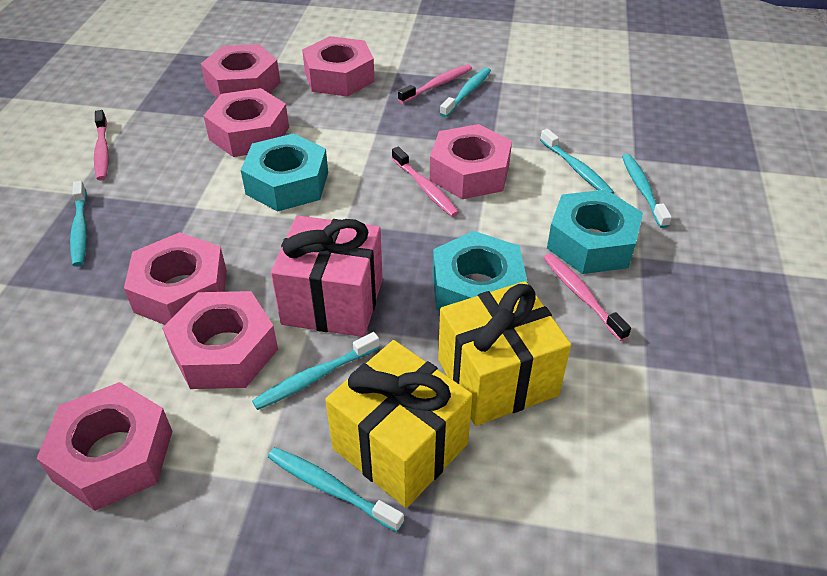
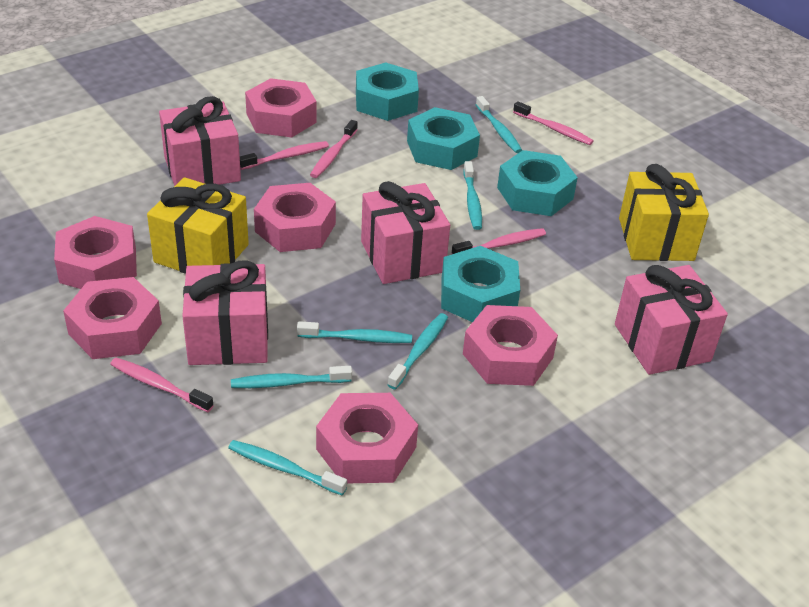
pink gift: [271,216,383,337] = 1 -> [159,96,241,186] [182,260,268,365] [361,181,450,284] [615,265,728,375] = 4
pink nut: [36,382,172,511] [124,232,227,325] [162,291,278,389] [201,44,280,98] [204,88,289,157] [302,36,375,97] [430,124,512,199] = 7 -> [54,216,137,289] [63,277,162,359] [245,78,316,137] [254,183,336,252] [316,393,418,483] [463,305,558,386] = 6
pink toothbrush: [94,110,109,181] [392,147,459,217] [398,64,472,103] [543,253,631,341] = 4 -> [110,358,214,412] [240,141,329,170] [310,120,358,178] [452,228,546,254] [513,101,594,145] = 5
turquoise nut: [241,133,328,211] [433,231,528,311] [547,190,643,274] = 3 -> [356,62,419,121] [407,107,480,170] [441,246,520,322] [497,150,578,216] = 4

